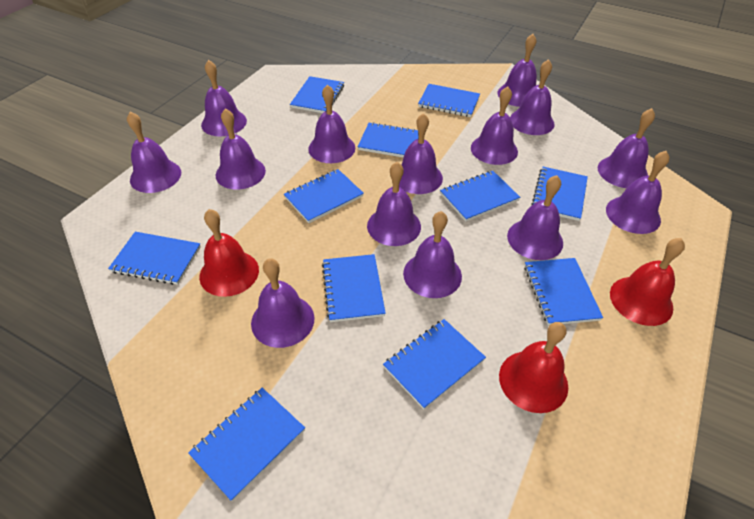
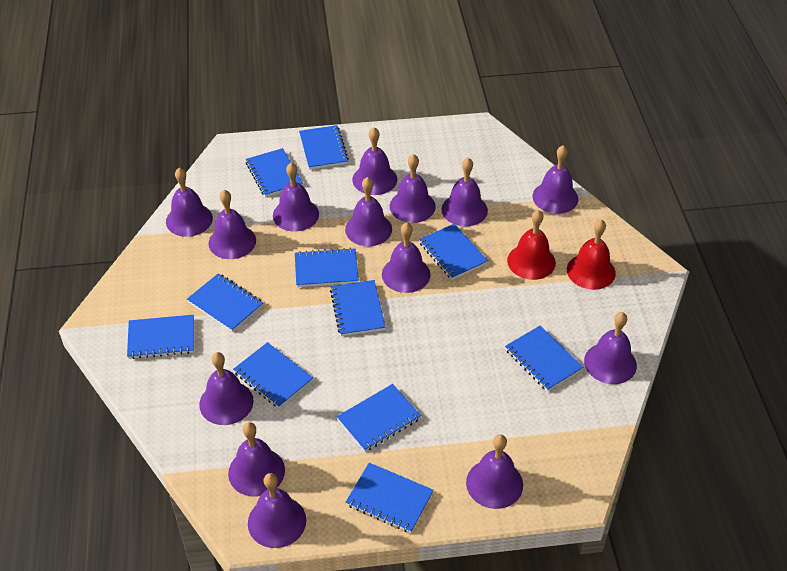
red bell: [199,209,259,297] [499,322,568,413] [610,238,685,326] = 3 -> [507,210,556,280] [567,219,616,290] = 2

